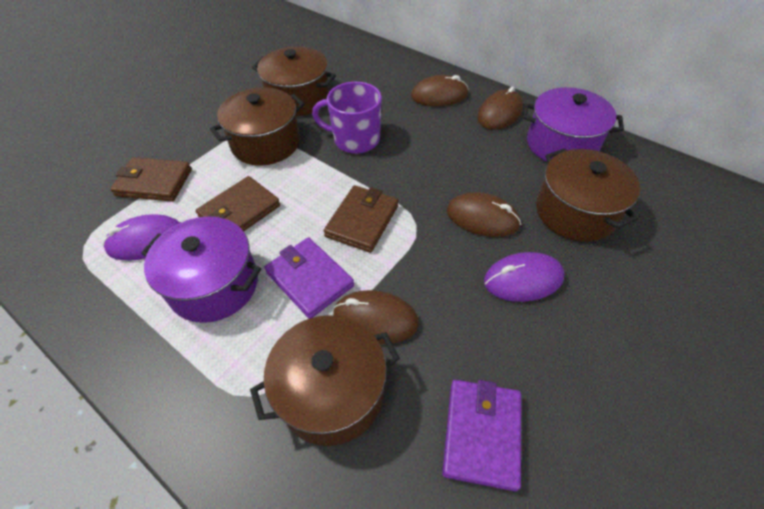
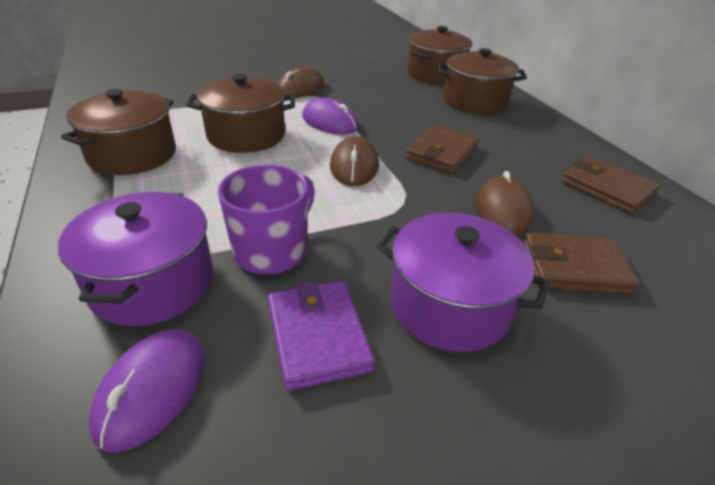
brown mouse: [333,290,419,344] [411,75,468,106] [447,192,521,237] [477,87,523,130] = 4 -> [278,67,324,98] [330,136,379,186] [476,171,534,235] = 3
purple wallet: [264,237,354,319] [442,380,521,491] = 2 -> [268,280,375,391] = 1

